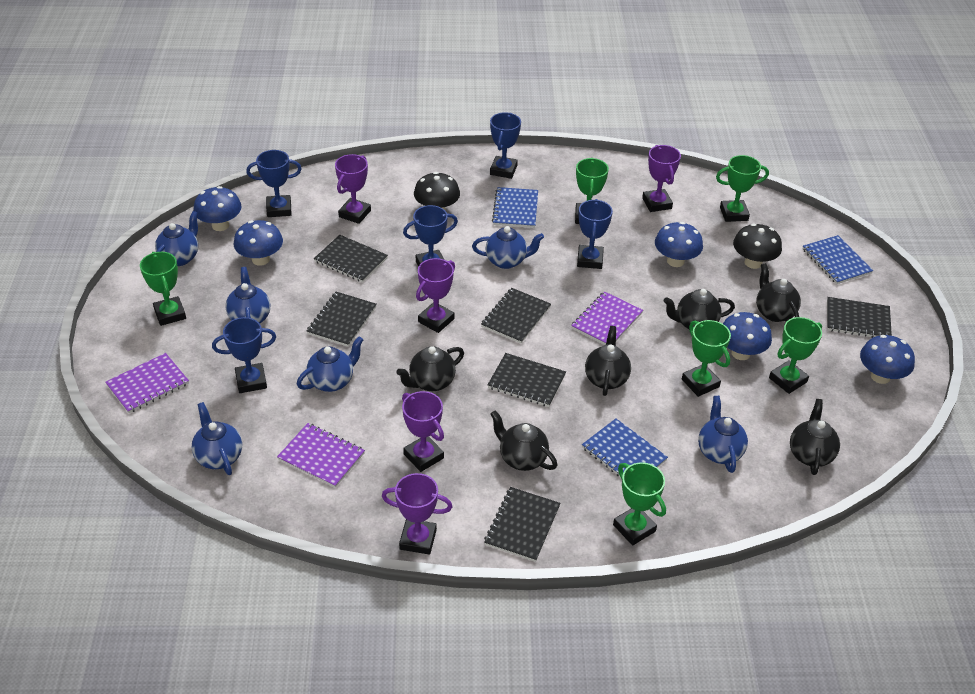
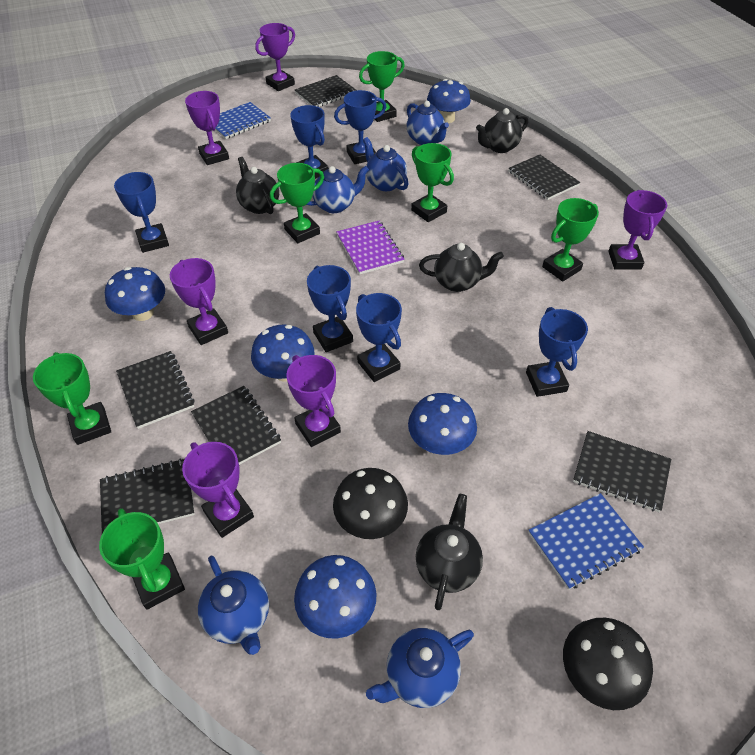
black teapot: [396,346,464,391] [490,411,557,471] [585,326,631,396] [663,289,735,329] [756,263,801,322] [790,399,840,475] = 6 -> [236,157,279,214] [416,494,483,610] [419,243,504,292] [476,108,528,153] = 4
blue notebook: [492,187,538,228] [582,419,668,477] [803,235,873,284] = 3 -> [215,102,271,139] [528,493,644,590] = 2
blue teapot: [155,211,198,266] [192,402,242,475] [225,267,270,323] [297,337,363,392] [472,226,544,269] [698,396,748,473] = 6 -> [198,556,269,655] [306,166,369,213] [363,137,408,191] [366,628,474,708] [407,101,449,145] = 5
blue trophy: [212,317,276,393] [246,150,302,217] [403,205,458,267] [490,112,521,179] [577,199,613,269] = 5 -> [114,172,169,253] [290,105,329,179] [307,265,353,352] [334,90,386,164] [356,293,402,382] [526,307,588,397] = 6
purple notebook: [105,353,189,413] [277,423,365,488] [571,291,643,345] = 3 -> [336,220,404,275] = 1
purple trophy: [335,154,371,224] [382,473,452,554] [402,391,444,472] [416,258,455,333] [642,145,681,212] = 5 -> [170,258,228,345] [182,442,254,538] [185,91,229,165] [255,23,295,91] [286,355,341,447] [608,190,667,270] = 6

